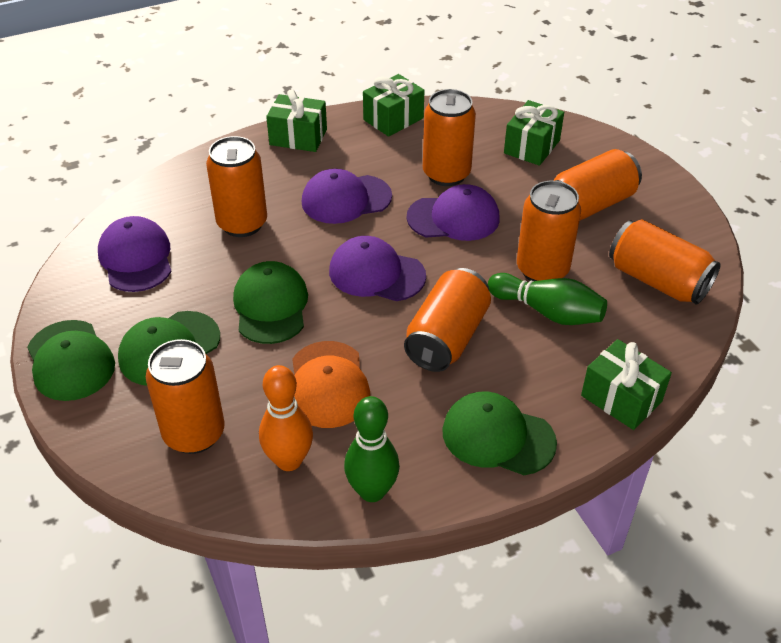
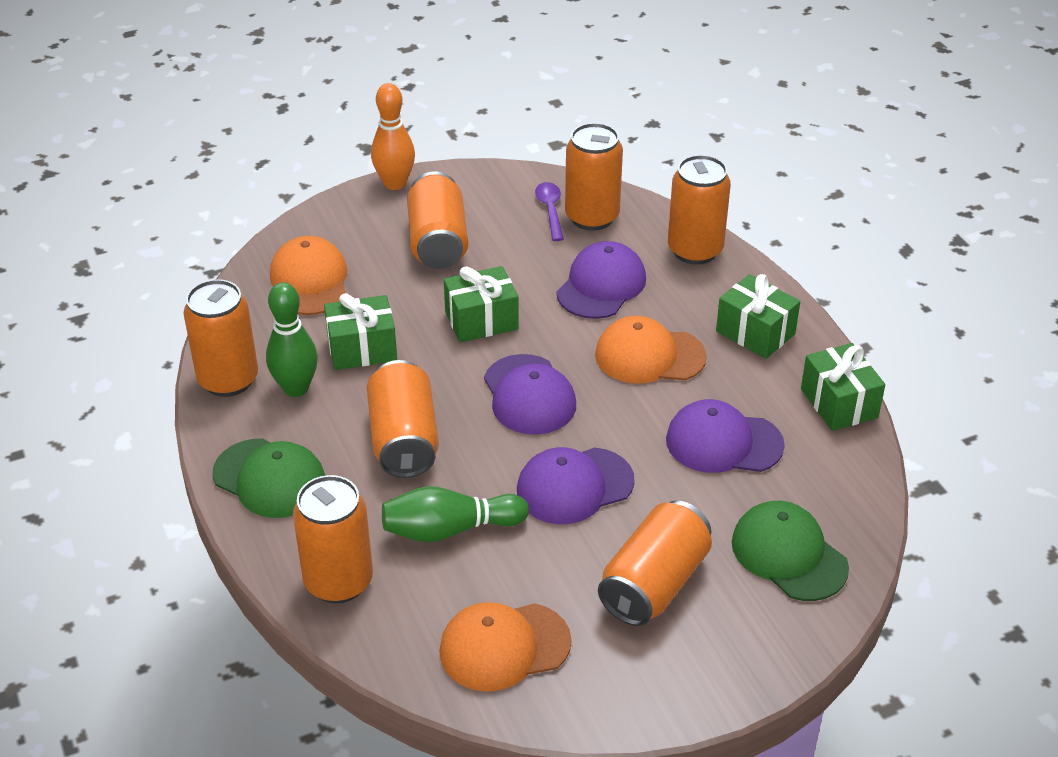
green cap: [27,320,115,401] [118,311,220,386] [233,261,308,344] [442,392,557,475] = 4 -> [212,438,325,518] [732,501,849,601] = 2
orange cap: [292,341,370,428] = 1 -> [270,236,347,315] [439,602,572,692] [595,316,707,384] = 3
purple spoon: none = 0 -> [535,182,564,241] = 1

